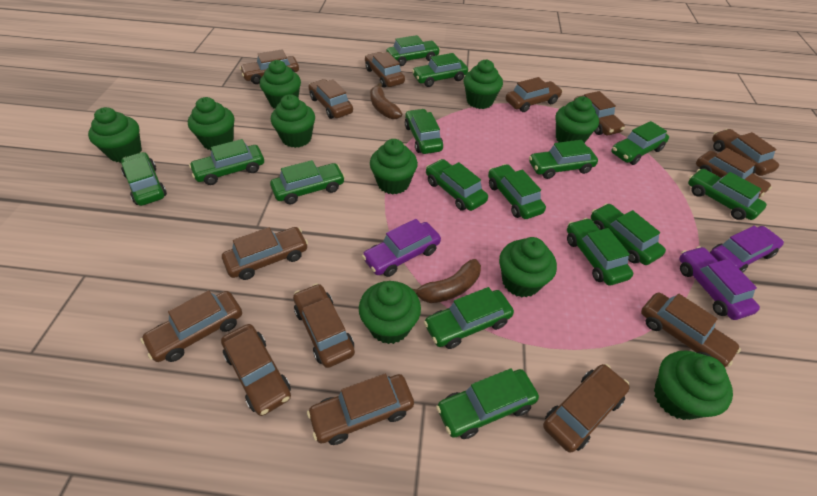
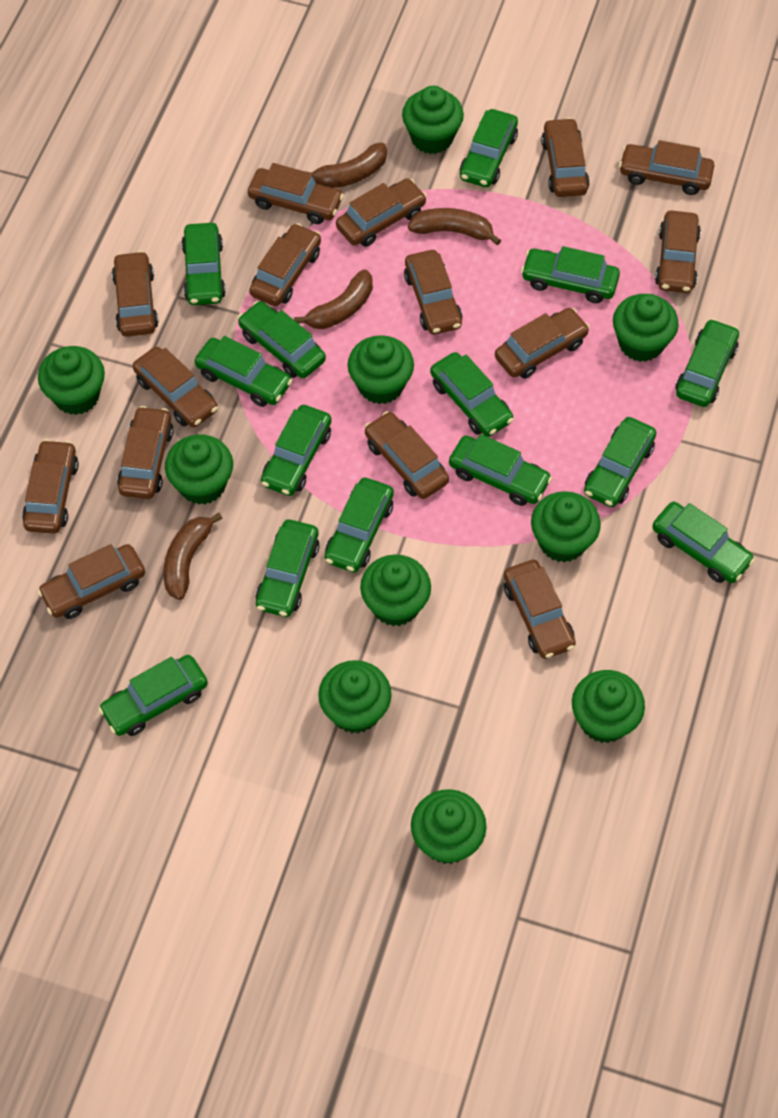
brown banana: [370,83,402,119] [413,259,481,303] = 2 -> [163,513,223,600] [294,269,373,329] [305,143,387,188] [408,208,501,245] = 4
brown car: [140,290,242,362] [221,324,291,416] [222,227,308,280] [240,49,299,84] [293,283,355,368] [307,374,414,445] [308,79,353,119] [365,52,405,88] [506,77,563,112] [543,364,630,452] [574,91,625,136] [641,292,741,367] [696,148,772,198] [712,129,779,176] = 14 -> [22,439,79,534] [37,544,145,619] [112,251,159,337] [117,406,174,499] [133,347,218,428] [248,163,344,224] [249,223,321,306] [336,178,427,247] [364,411,449,499] [404,250,462,335] [495,308,590,379] [504,560,576,659] [541,118,590,197] [619,140,714,195] [655,211,701,293] = 15
green car: [121,152,167,206] [189,139,264,185] [270,160,345,204] [386,35,440,66] [405,109,443,154] [412,53,468,87] [424,287,514,349] [426,159,488,211] [436,368,539,439] [488,164,546,219] [529,140,598,179] [567,218,633,285] [591,203,666,265] [611,121,669,165] [688,169,767,220] = 15 -> [98,655,208,736] [181,223,226,305] [195,336,293,407] [238,301,326,378] [256,520,320,617] [261,405,332,496] [325,478,394,572] [430,352,514,437] [449,434,552,506] [460,109,518,187] [521,246,620,303] [584,417,657,507] [652,502,755,583] [675,319,739,407] = 14
purple car: [362,219,441,277] [679,246,760,320] [710,226,784,272] = 3 -> none = 0

